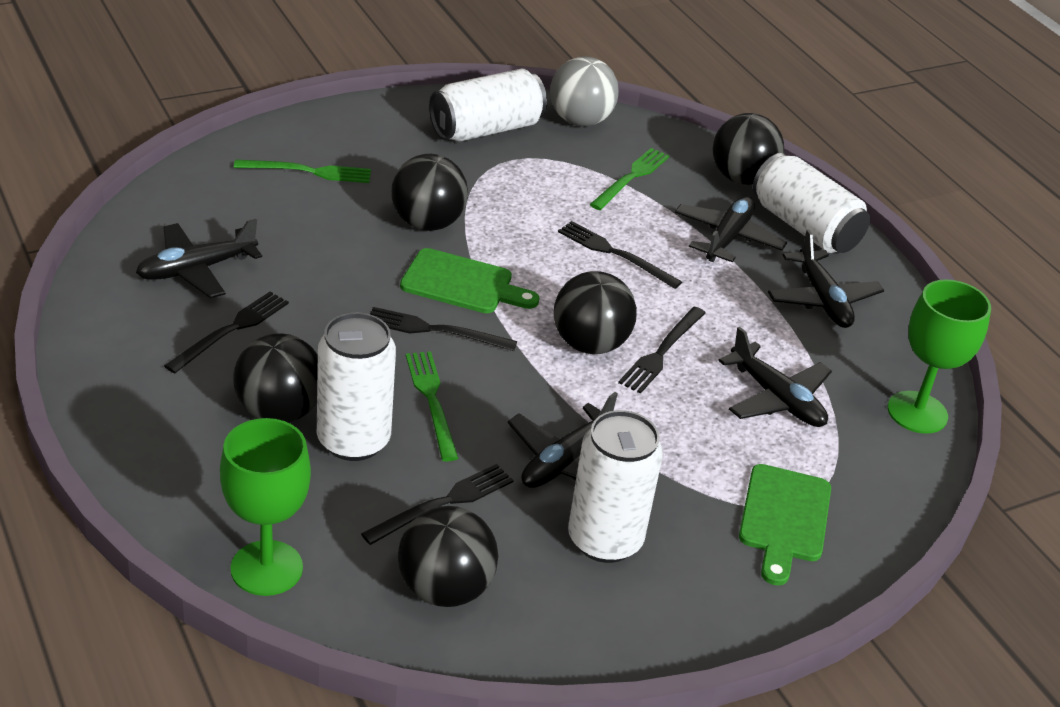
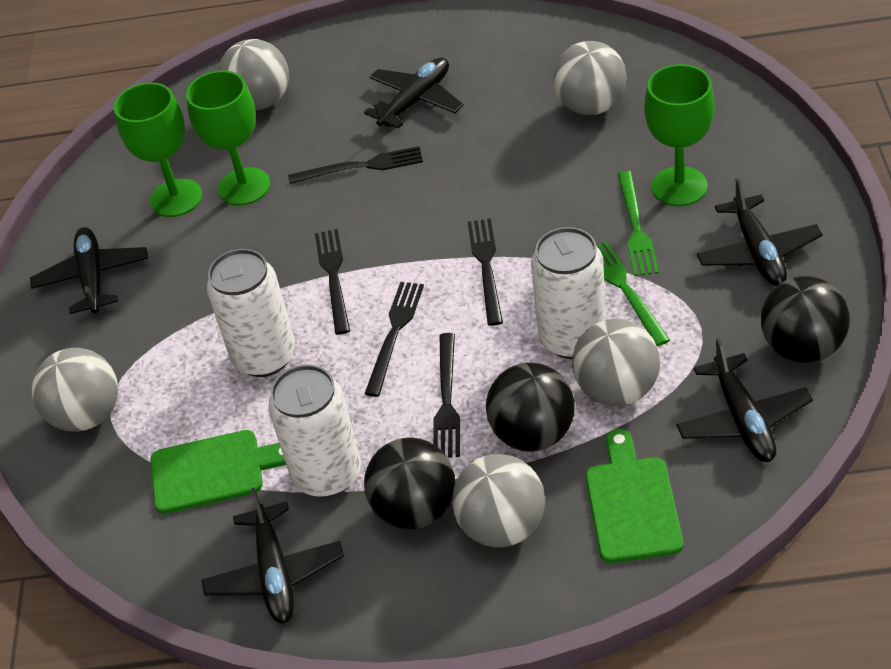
black ball: [233,333,318,422] [391,154,468,231] [398,506,498,607] [554,271,637,354] [713,113,784,185] = 5 -> [364,437,455,530] [486,363,575,452] [761,276,850,363] = 3
green fork: [234,159,371,183] [406,351,458,461] [590,148,670,210] = 3 -> [597,242,670,346] [617,171,659,276] = 2
green goblet: [220,418,311,596] [888,279,991,434] = 2 -> [114,82,202,217] [186,70,270,206] [645,64,714,206] = 3
grey ball: [550,56,619,126] = 1 -> [32,348,118,432] [219,39,289,110] [452,454,545,547] [553,41,627,115] [572,319,660,406] = 5
white can: [317,313,396,461] [429,69,547,142] [568,410,663,563] [753,153,870,253] = 4 -> [207,249,296,377] [268,364,361,498] [531,227,606,359] = 3

